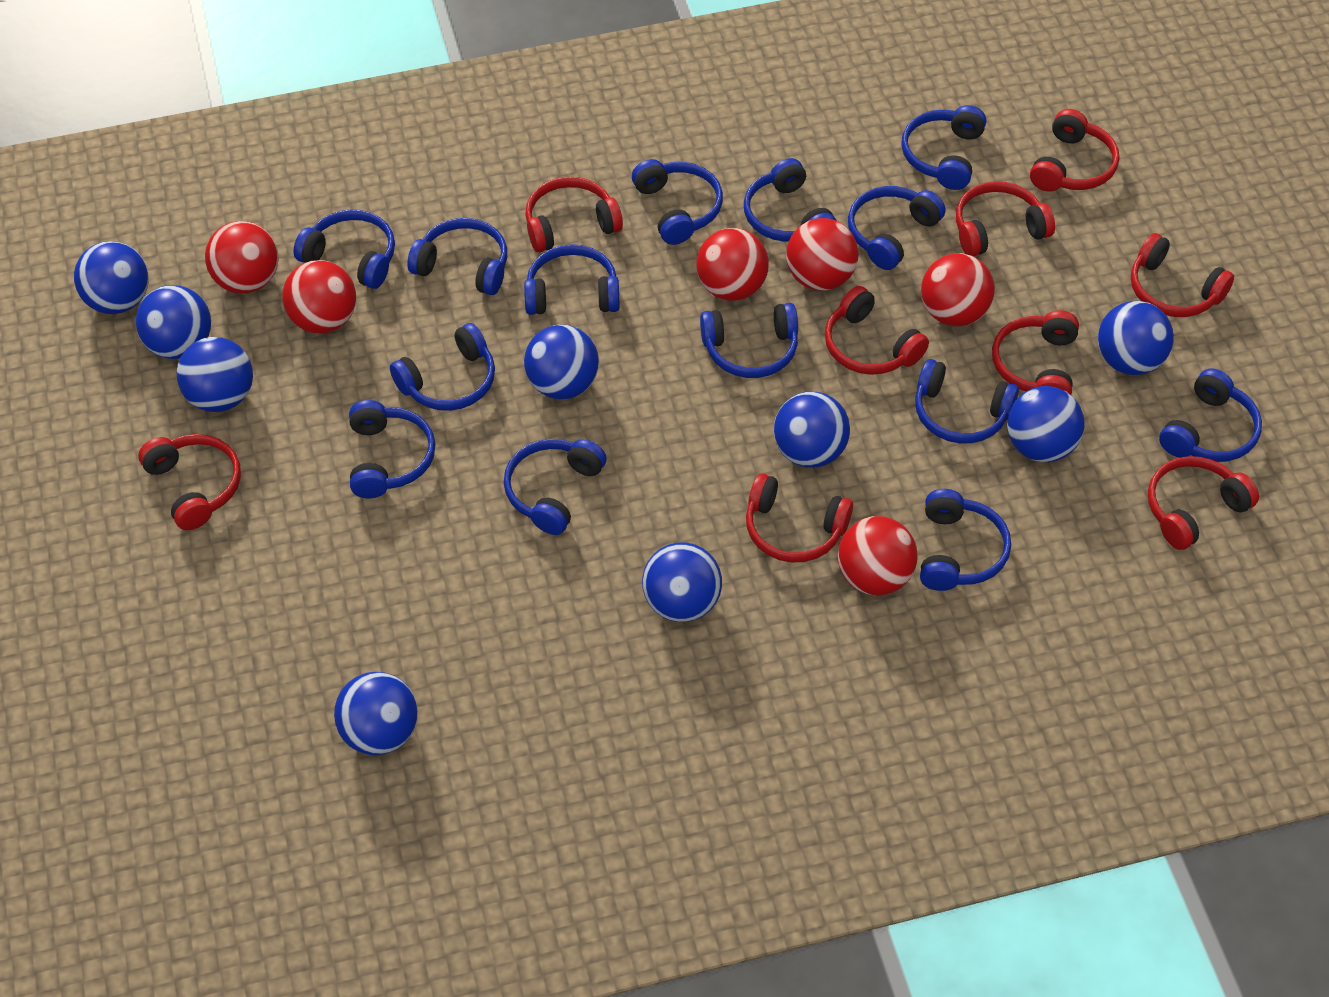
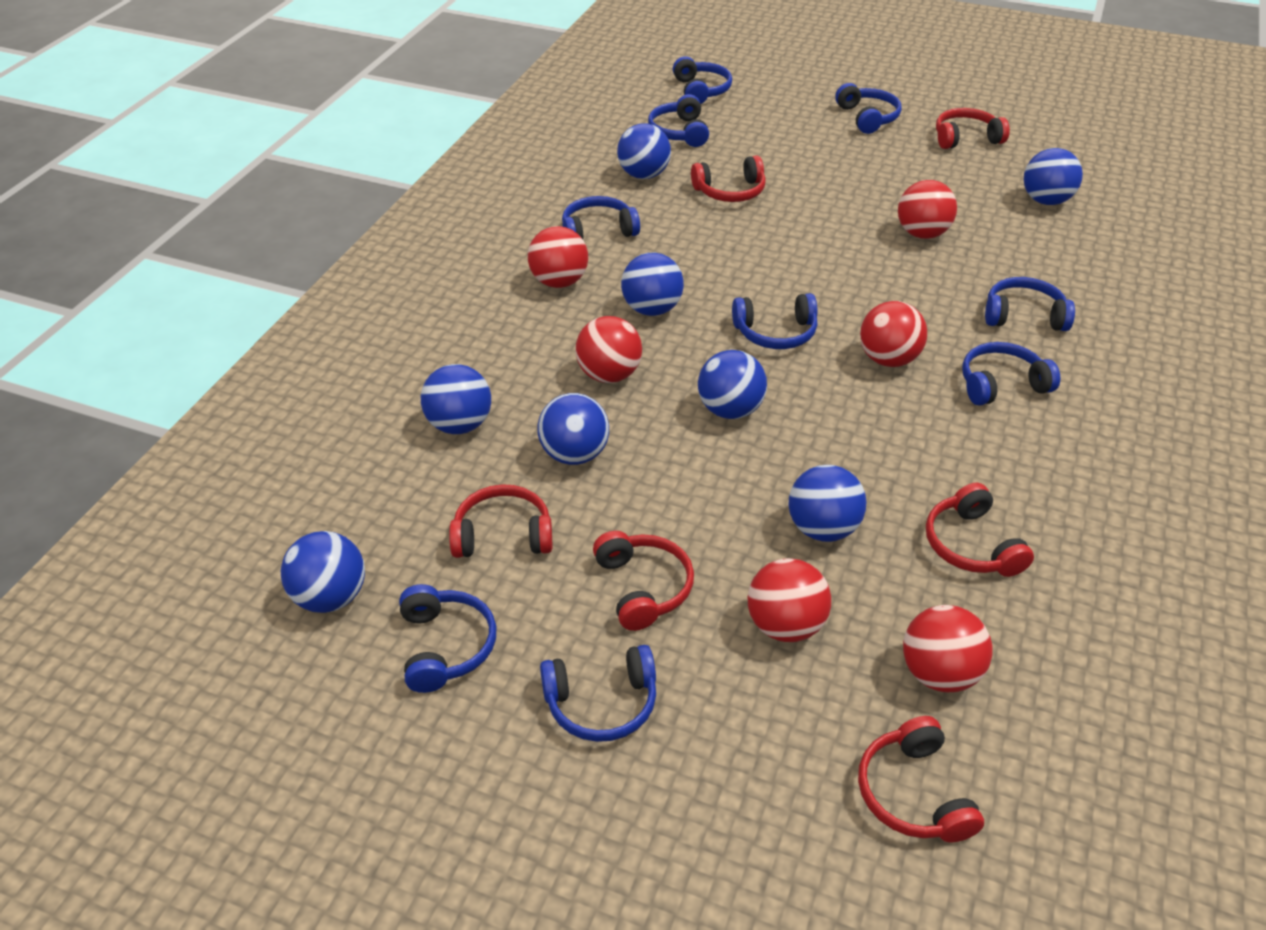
blue ball: [74,241,149,314] [136,285,211,359] [176,337,253,412] [334,672,418,755] [524,325,599,399] [642,542,722,622] [774,392,850,468] [1007,386,1085,462] [1098,301,1174,375] = 9 -> [281,531,365,613] [421,364,491,434] [537,393,609,465] [617,123,671,179] [621,252,684,316] [698,350,767,419] [788,465,867,542] [1024,148,1083,205] = 8
blue headphones: [293,209,395,289] [349,400,435,498] [390,323,495,411] [407,218,507,295] [504,439,607,535] [524,244,620,315] [632,159,723,245] [700,303,798,378] [744,158,837,242] [848,186,946,270] [901,105,986,190] [915,359,1019,443] [920,489,1011,591] [1159,369,1262,462] = 14 -> [399,584,496,693] [540,645,656,742] [562,196,640,239] [648,94,709,147] [673,56,732,104] [732,293,817,349] [835,83,902,134] [962,342,1060,406] [985,277,1075,331] = 9
red headphones: [138,434,241,530] [525,177,623,252] [746,473,853,562] [825,286,929,375] [956,181,1055,256] [992,310,1079,395] [1030,109,1119,192] [1131,233,1234,317] [1148,456,1259,550] = 9 -> [449,484,552,558] [593,531,694,631] [691,155,766,202] [858,716,984,842] [926,483,1034,577] [936,108,1010,149] = 6

